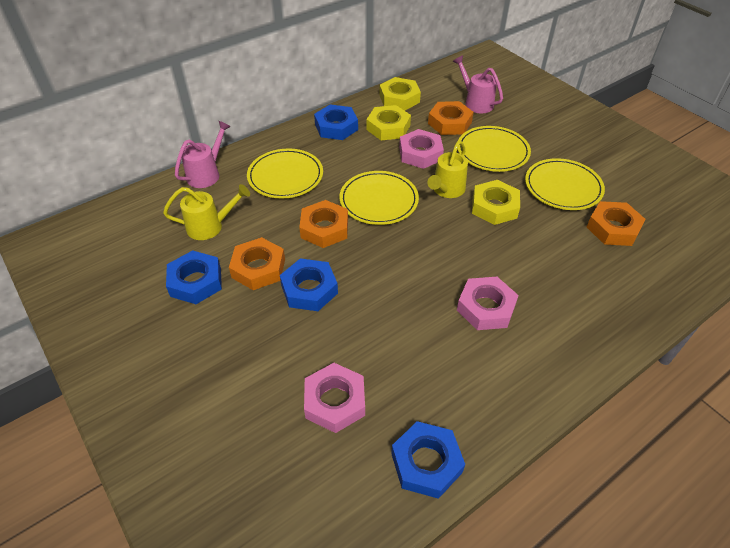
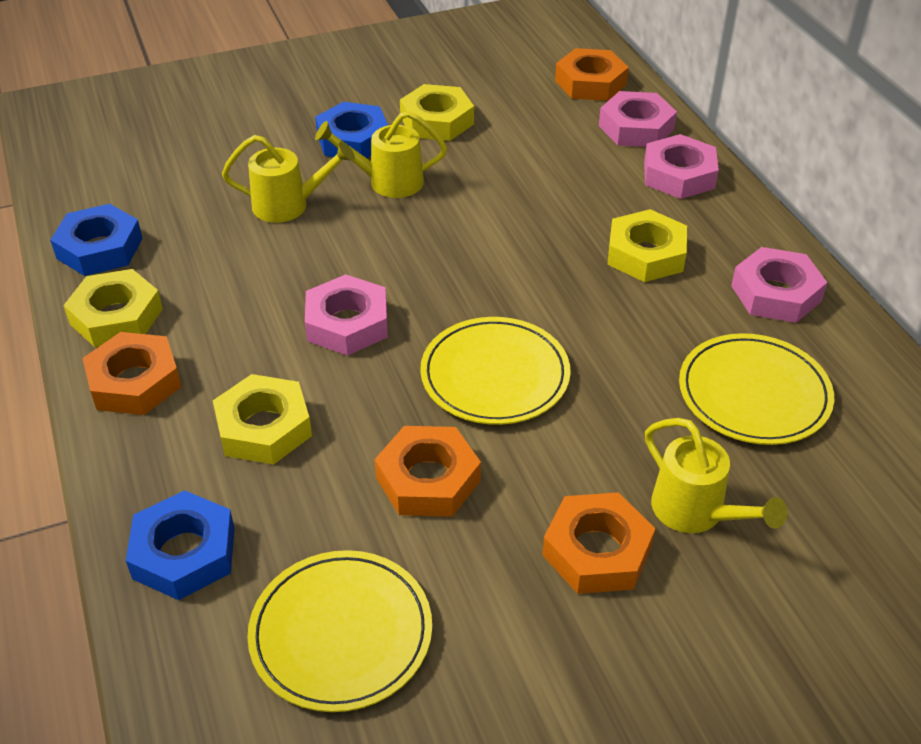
blue nut: [166,250,222,304] [280,258,338,311] [314,104,358,140] [391,421,465,499] = 4 -> [50,204,143,276] [126,490,235,600] [315,102,388,158] = 3
pink nut: [304,363,365,433] [399,129,444,169] [457,277,519,330] = 3 -> [305,274,388,356] [599,91,677,147] [644,134,719,199] [731,247,827,323] = 4
pink watering can: [175,121,231,188] [453,55,503,113] = 2 -> none = 0
yellow nut: [367,105,411,140] [379,77,421,111] [472,180,520,225] = 3 -> [63,269,163,347] [213,374,312,465] [400,84,474,141] [608,209,687,282] = 4
yellow plate: [247,149,323,198] [339,171,419,225] [458,126,531,172] [525,158,605,210] = 4 -> [247,550,432,712] [420,317,571,425] [679,333,834,445] = 3
yellow watering can: [163,184,250,240] [427,141,468,198] = 2 -> [222,135,355,223] [315,111,447,198] [645,418,787,533] = 3

